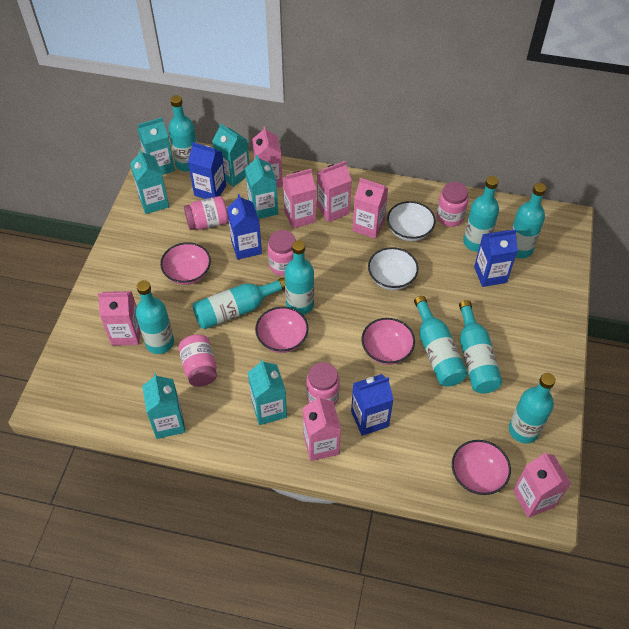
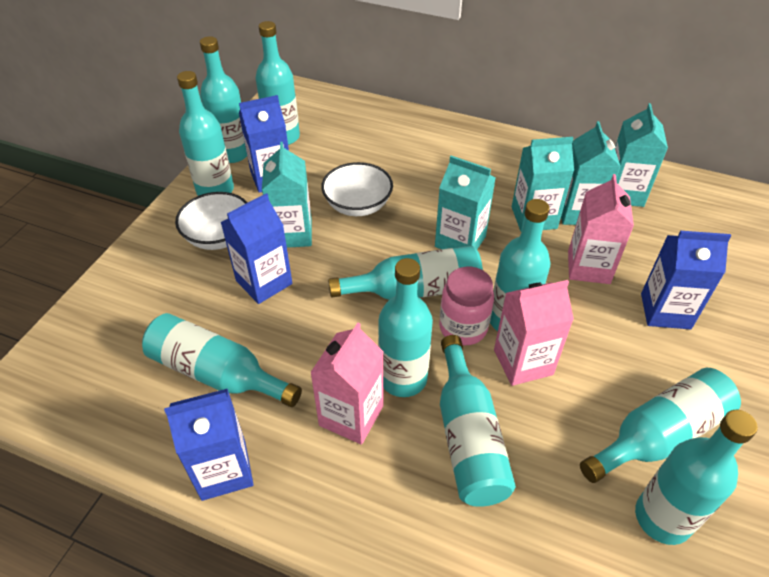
pink bowl: [160,242,211,285] [255,307,308,353] [361,318,415,365] [452,440,511,495] = 4 -> none = 0
pink carton: [98,291,140,346] [252,126,283,188] [283,169,316,229] [303,396,341,461] [317,161,352,222] [352,178,388,239] [513,452,571,518] = 7 -> [310,322,384,445] [494,280,574,386] [568,174,634,284] = 3
pink jar: [179,334,217,387] [184,196,228,230] [268,230,296,276] [306,362,340,405] [437,182,469,227] = 5 -> [439,267,494,345] = 1
turquoise bottle: [136,280,174,354] [168,95,197,171] [192,277,285,329] [285,240,314,315] [414,296,467,387] [459,300,502,393] [463,176,499,252] [509,373,556,444] [511,183,546,258] = 9 -> [142,313,302,407] [177,71,234,196] [200,36,247,163] [256,21,300,145] [328,246,483,300] [378,258,433,397] [440,335,516,507] [490,199,551,331] [580,368,741,483] [635,410,758,545] = 10
turquoise carton: [130,149,169,214] [137,117,175,175] [142,373,186,439] [212,123,249,187] [245,155,278,219] [248,359,287,425] = 6 -> [262,142,312,248] [435,156,495,249] [512,137,574,232] [561,121,621,225] [615,103,668,207] = 5

